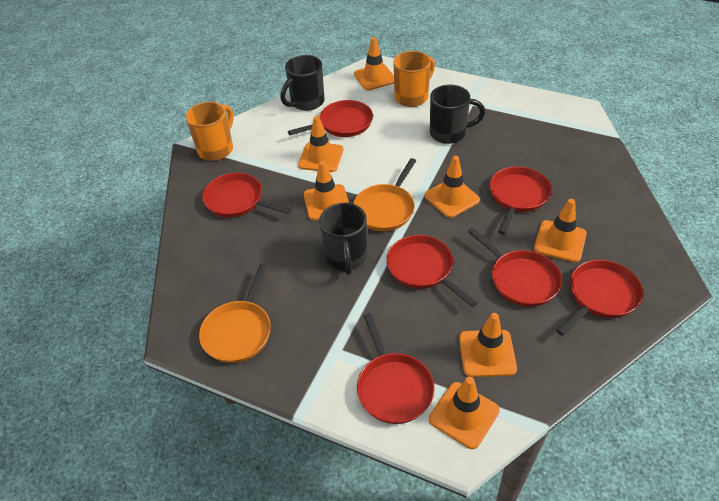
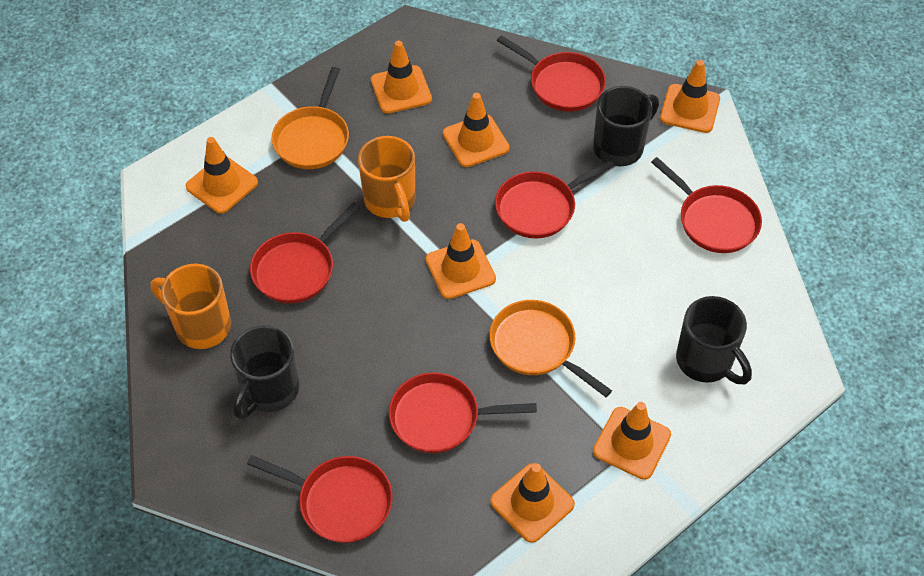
red pan: [202,173,292,218] [288,100,373,137] [357,313,435,424] [386,235,478,308] [467,227,562,307] [490,166,552,235] [556,260,643,336] = 7 -> [247,455,393,543] [250,203,360,303] [389,372,537,453] [495,159,614,239] [497,35,606,112] [651,157,762,253] = 6

